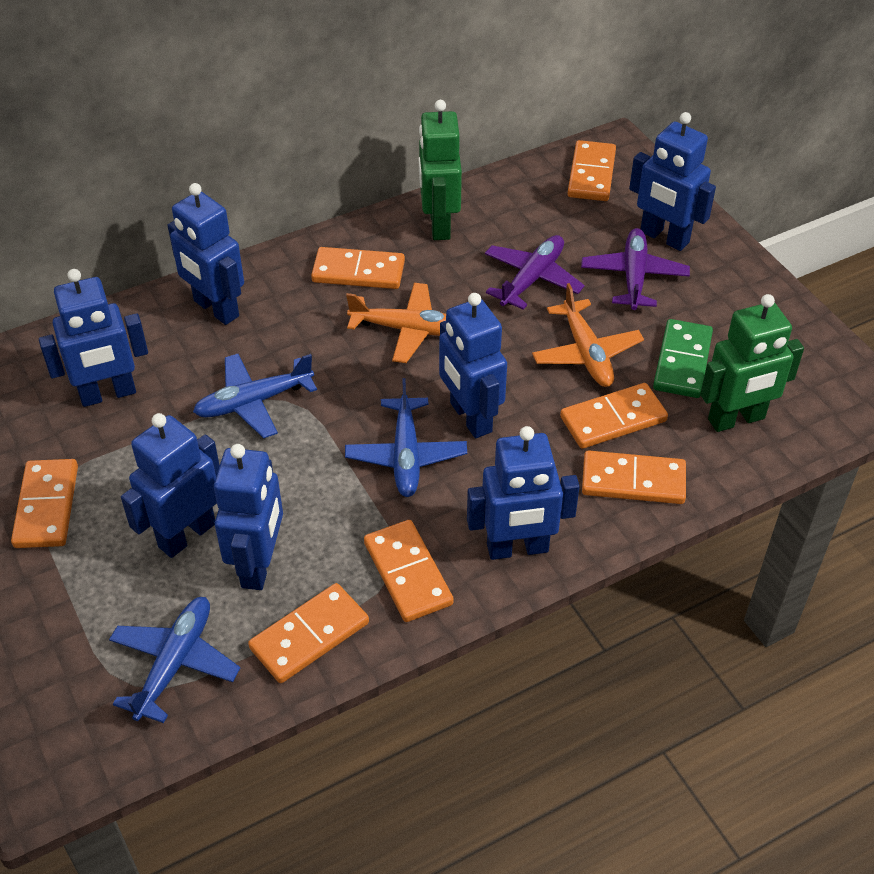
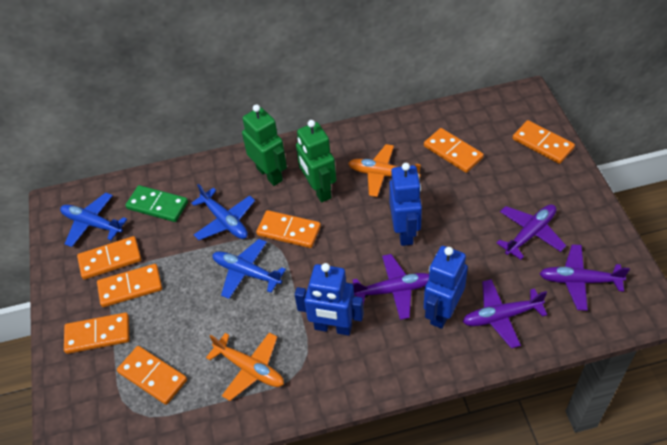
blue robot: [39,269,148,407] [121,413,220,558] [168,183,244,325] [214,444,283,590] [439,293,507,438] [467,426,580,560] [629,112,716,251] = 7 -> [295,263,364,336] [389,163,422,246] [424,246,468,329] = 3
purple plane: [485,235,585,310] [581,228,690,310] = 2 -> [352,254,429,320] [463,279,547,348] [497,204,566,260] [539,244,630,311] = 4

